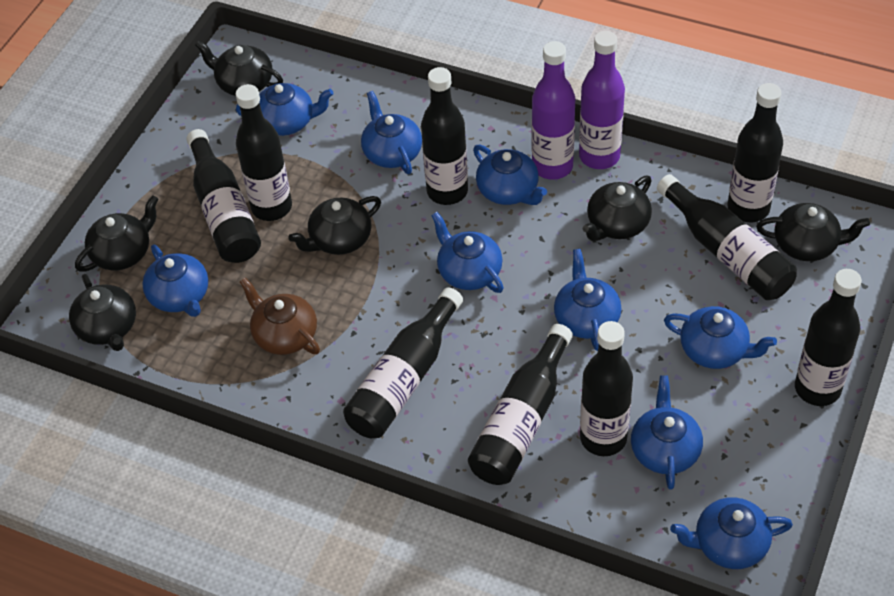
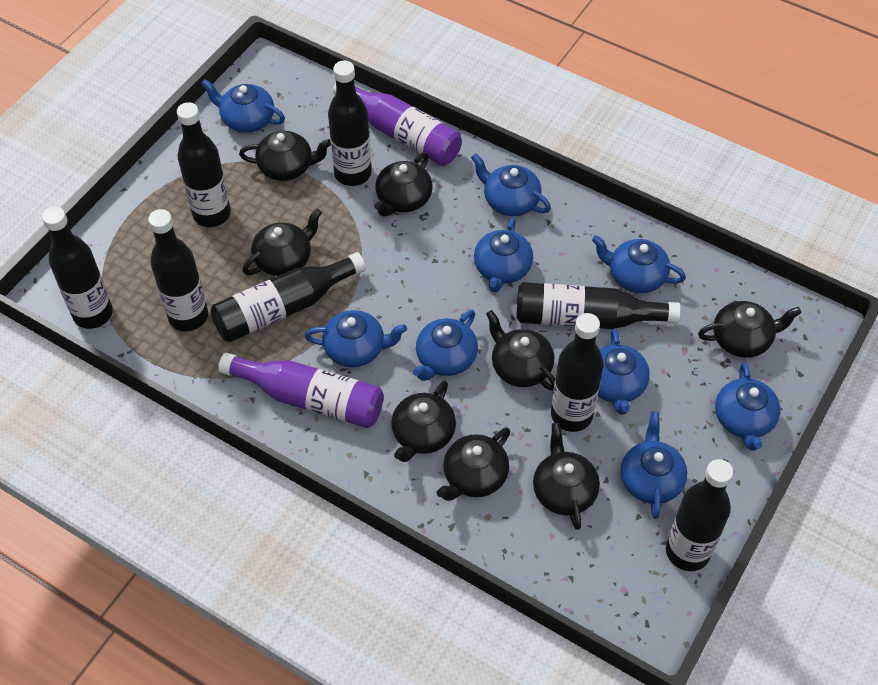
black bottle: [186,129,261,263] [235,84,292,221] [343,287,463,438] [421,67,468,205] [468,324,573,485] [580,321,633,456] [657,174,797,300] [728,83,783,222] [795,269,862,406] = 9 -> [42,206,113,329] [148,209,208,331] [177,102,231,227] [210,252,366,342] [328,61,372,186] [516,282,681,329] [551,313,604,432] [666,459,733,571] = 8
black teapot: [69,274,136,351] [75,195,159,272] [195,40,283,96] [288,196,381,255] [583,176,652,241] [756,203,870,261] = 6 -> [239,131,331,181] [243,209,322,276] [374,153,433,217] [391,381,456,462] [436,428,510,501] [486,310,555,391] [533,423,600,530] [698,301,802,358] = 8
brown teapot: [240,278,320,355] = 1 -> none = 0

